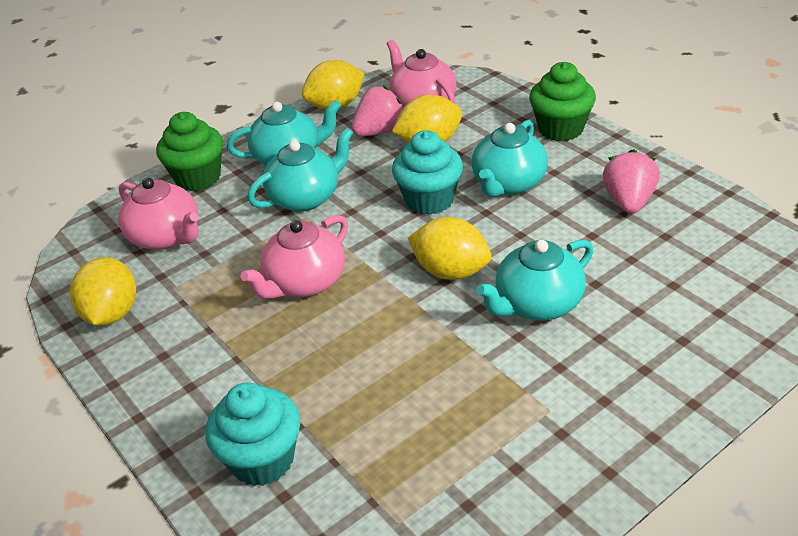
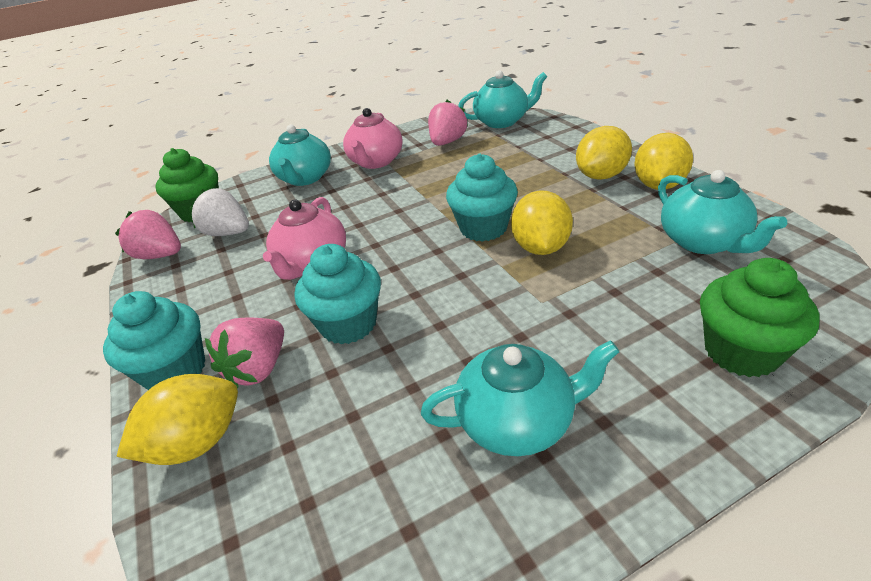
pink strawberry: [352,85,403,136] [603,149,659,214] = 2 -> [115,210,181,259] [205,318,284,388] [428,100,468,146] = 3
pink teapot: [118,178,199,250] [241,215,348,299] [387,40,457,108] = 3 -> [263,197,346,280] [343,108,403,169] = 2
turquoise cupcake: [206,383,301,486] [392,130,463,215] = 2 -> [103,291,205,390] [295,244,381,344] [446,153,518,242] = 3
white strawberry: none = 0 -> [189,188,249,236] = 1

